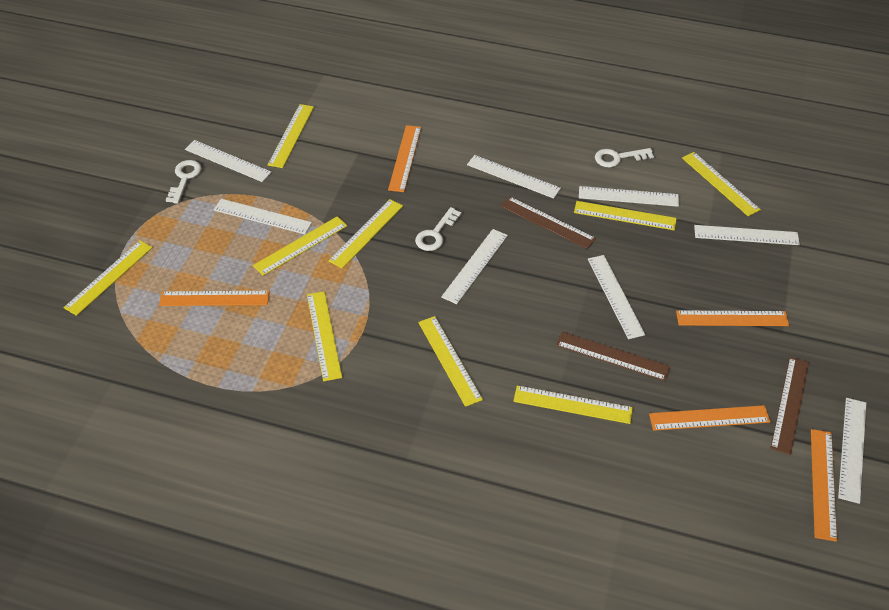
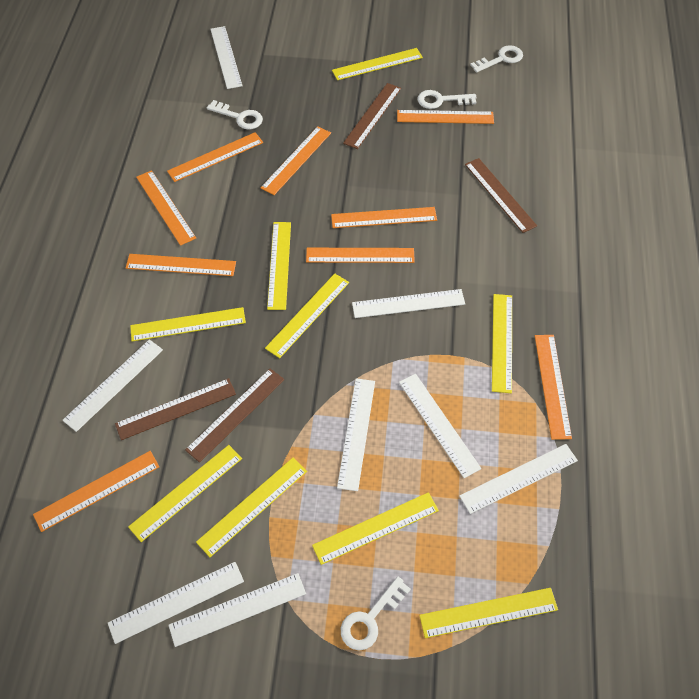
brown ruler: [501,196,596,249] [556,331,670,381] [770,357,809,455] = 3 -> [115,378,236,440] [185,368,284,462] [343,83,401,149] [465,158,537,233] = 4
orange ruler: [159,291,269,306] [388,125,421,192] [649,405,770,431] [676,310,789,326] [811,429,837,542] = 5 -> [33,451,159,532] [126,254,236,276] [136,170,196,246] [167,132,263,182] [260,126,331,195] [306,248,415,263] [331,207,437,228] [397,110,494,124] [535,335,572,440] = 9
white key: [166,160,201,204] [415,207,462,251] [595,148,654,167] = 3 -> [207,100,263,129] [341,577,411,651] [418,90,476,109] [470,45,523,73] = 4

